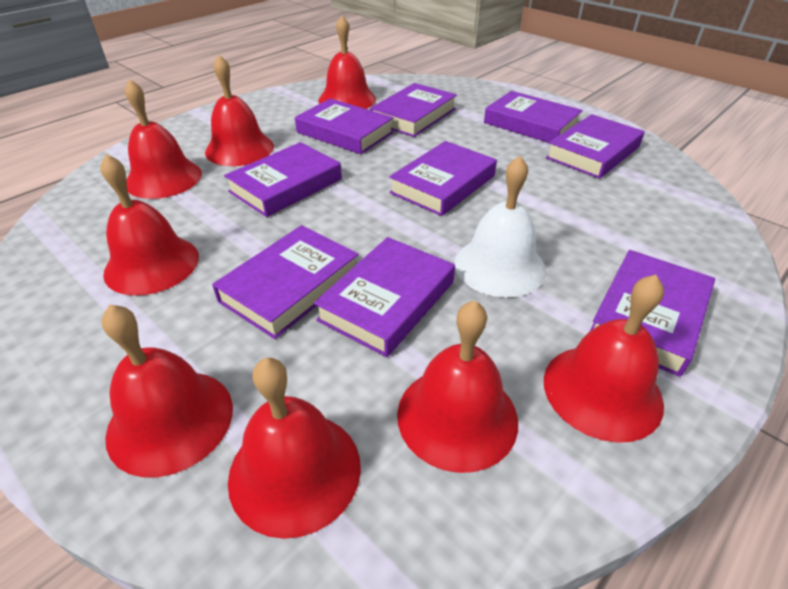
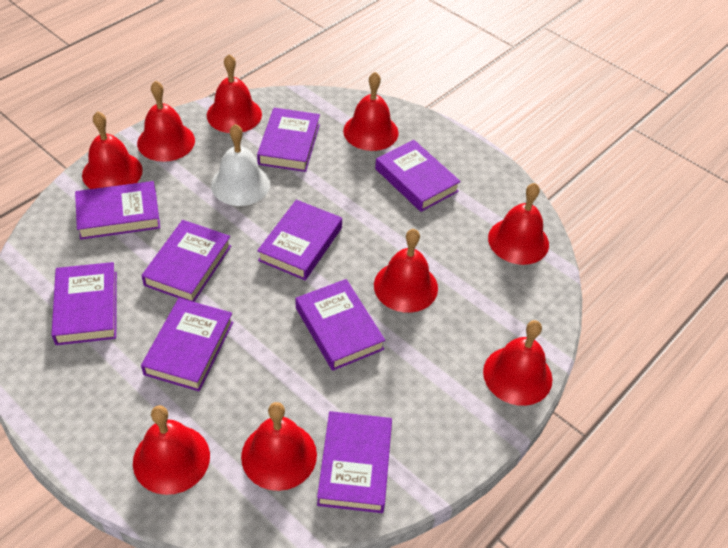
red bell: [100,154,199,296] [102,305,233,477] [125,79,202,199] [205,55,274,166] [228,358,361,539] [318,15,376,109] [397,300,518,473] [544,275,664,443] = 8 -> [82,111,143,189] [133,405,210,495] [137,81,195,162] [207,54,262,133] [241,402,317,491] [343,72,399,151] [374,229,438,313] [483,320,553,406] [488,183,549,265] = 9

